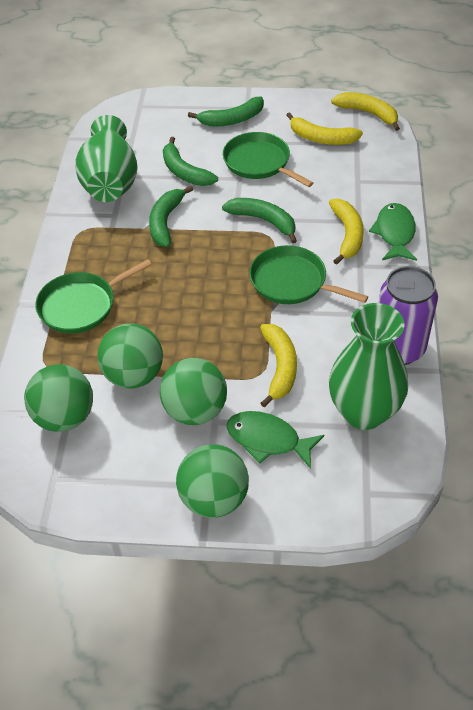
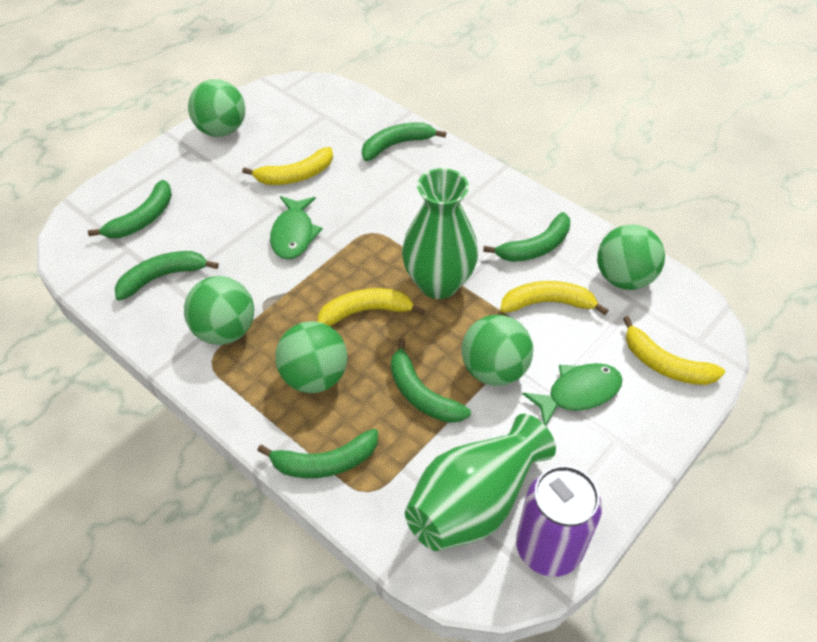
green ball: [24,364,93,432] [97,324,163,389] [160,358,227,425] [176,444,249,518] = 4 -> [184,276,254,345] [188,79,245,137] [275,321,347,393] [462,315,533,386] [597,224,665,290] = 5
green banana: [149,186,194,247] [163,137,218,186] [188,97,264,127] [222,198,297,243] = 4 -> [88,180,172,238] [115,251,219,300] [257,429,378,478] [362,122,446,161] [391,338,471,423] [483,212,570,262] = 6
green pan: [35,259,152,333] [223,132,313,187] [249,245,368,304] = 3 -> none = 0

